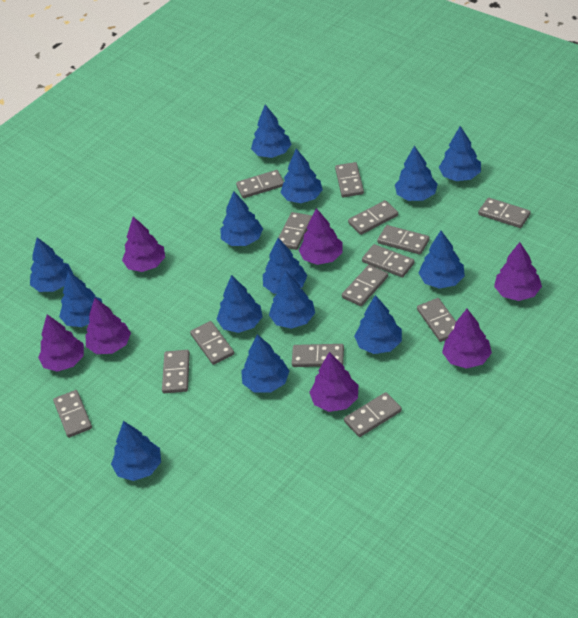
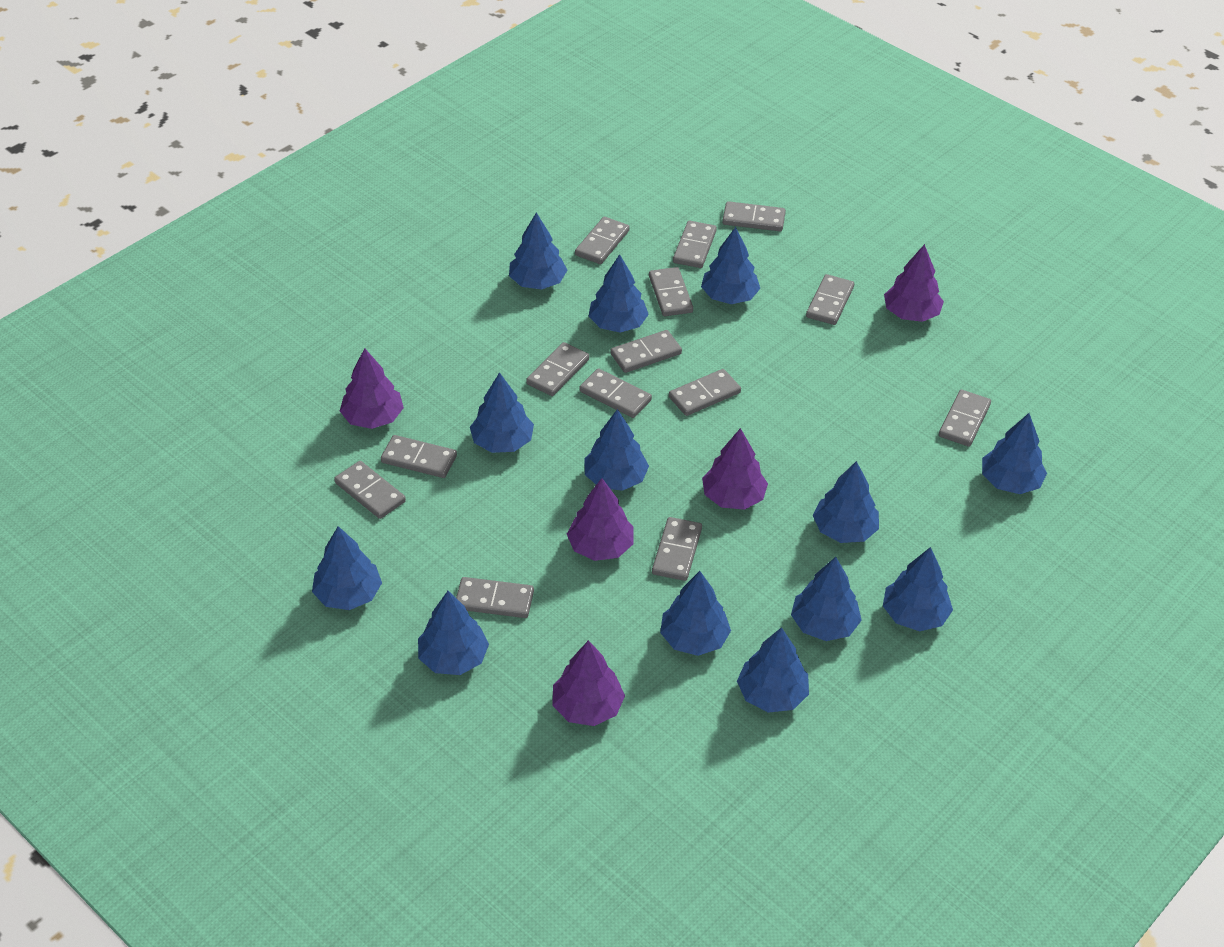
blue tree: [30,237,73,292] [59,271,102,327] [111,421,161,481] [216,275,263,333] [220,191,263,246] [241,334,289,393] [251,105,292,158] [263,238,307,294] [269,271,315,329] [280,148,323,203] [354,295,402,354] [395,146,438,201] [419,231,465,289] [439,126,481,181] = 14 -> [312,526,382,610] [418,591,489,675] [470,372,534,453] [509,212,567,290] [584,409,649,491] [589,254,649,333] [660,571,731,656] [701,227,760,304] [737,627,809,713] [791,557,862,641] [813,461,879,543] [883,547,953,631] [982,413,1047,494] = 13
purple tree: [38,314,84,372] [86,298,131,354] [122,216,165,272] [299,208,343,265] [309,352,358,412] [442,309,492,369] [494,242,542,301] = 7 -> [340,348,404,429] [552,640,625,726] [567,478,633,561] [702,428,768,510] [884,244,944,322] = 5

